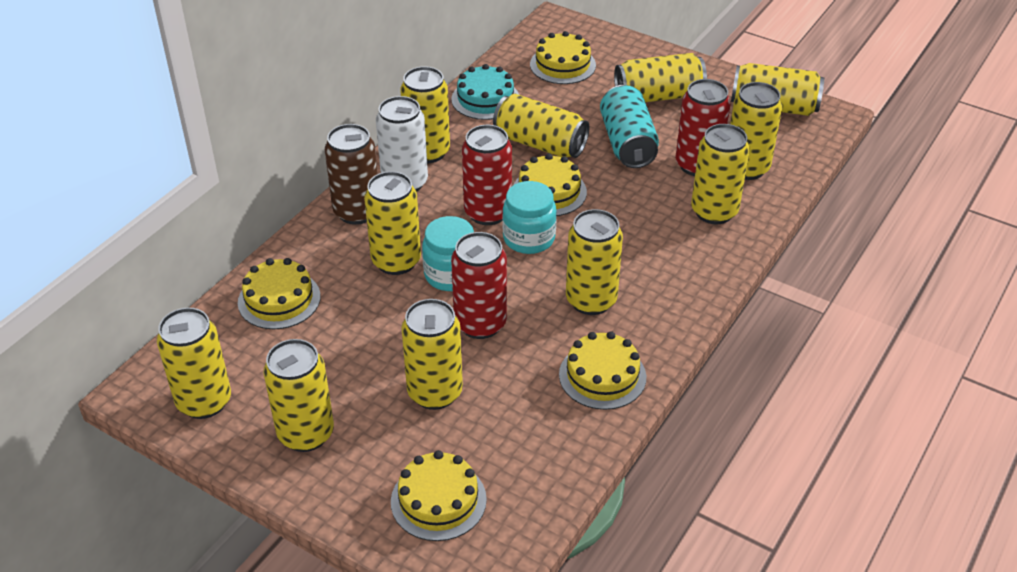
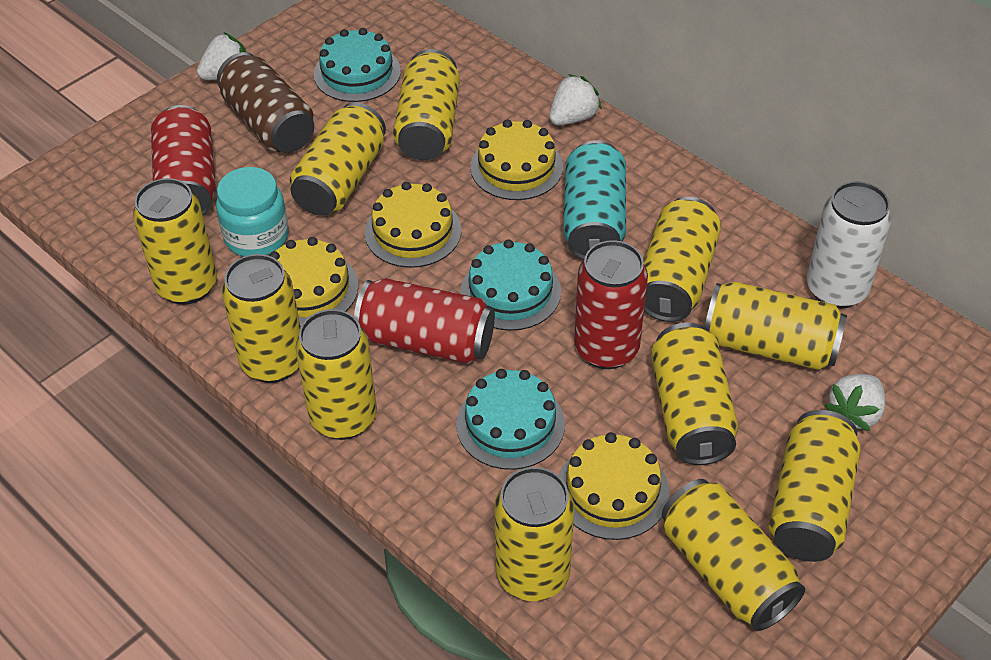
turquoise cake: [451,64,519,120] = 1 -> [314,28,401,102] [456,369,565,470] [461,239,561,331] = 3
turquoise jar: [422,216,474,291] [502,181,557,254] = 2 -> [216,167,289,257] = 1
white strawberry: none = 0 -> [197,32,246,80] [550,74,602,125] [825,374,886,431] = 3
yellow cake: [238,258,321,329] [391,450,487,541] [514,153,587,216] [530,31,596,84] [559,331,646,410] = 5 -> [269,237,359,327] [365,182,461,268] [470,120,563,200] [559,432,669,540] = 4

